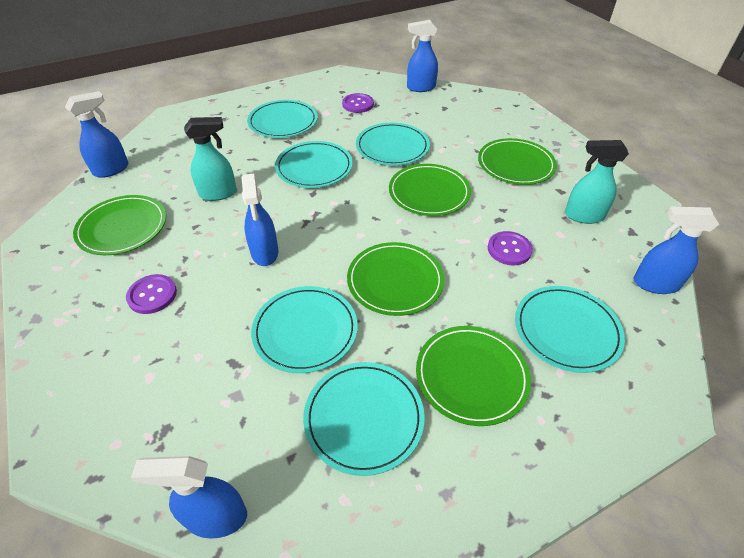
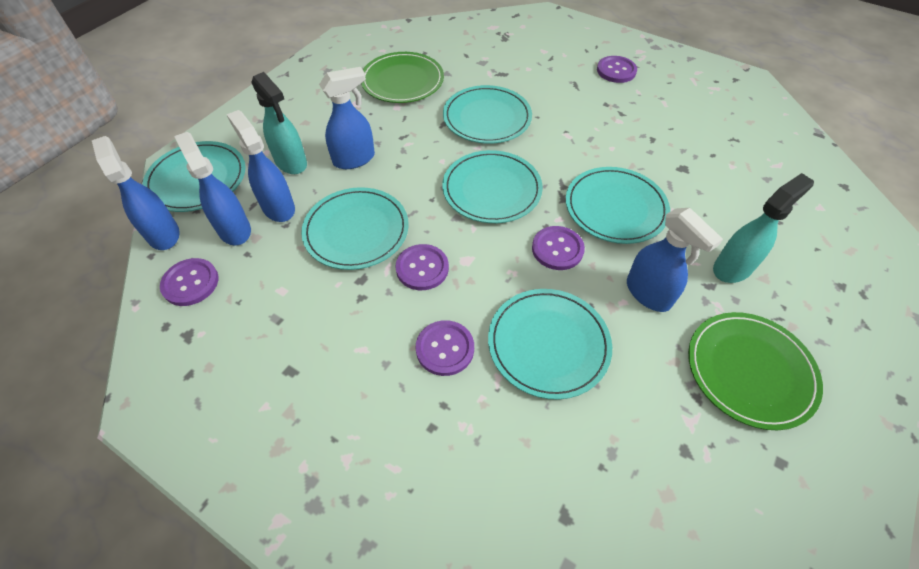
green plate: [73,195,166,255] [347,242,444,316] [389,164,471,216] [416,326,531,426] [478,138,557,185] = 5 -> [361,52,444,103] [688,312,823,430] = 2
purple button: [126,274,177,314] [342,93,374,113] [488,231,533,265] = 3 -> [160,258,219,306] [395,244,449,290] [416,320,474,376] [532,226,585,270] [597,56,637,83] = 5

